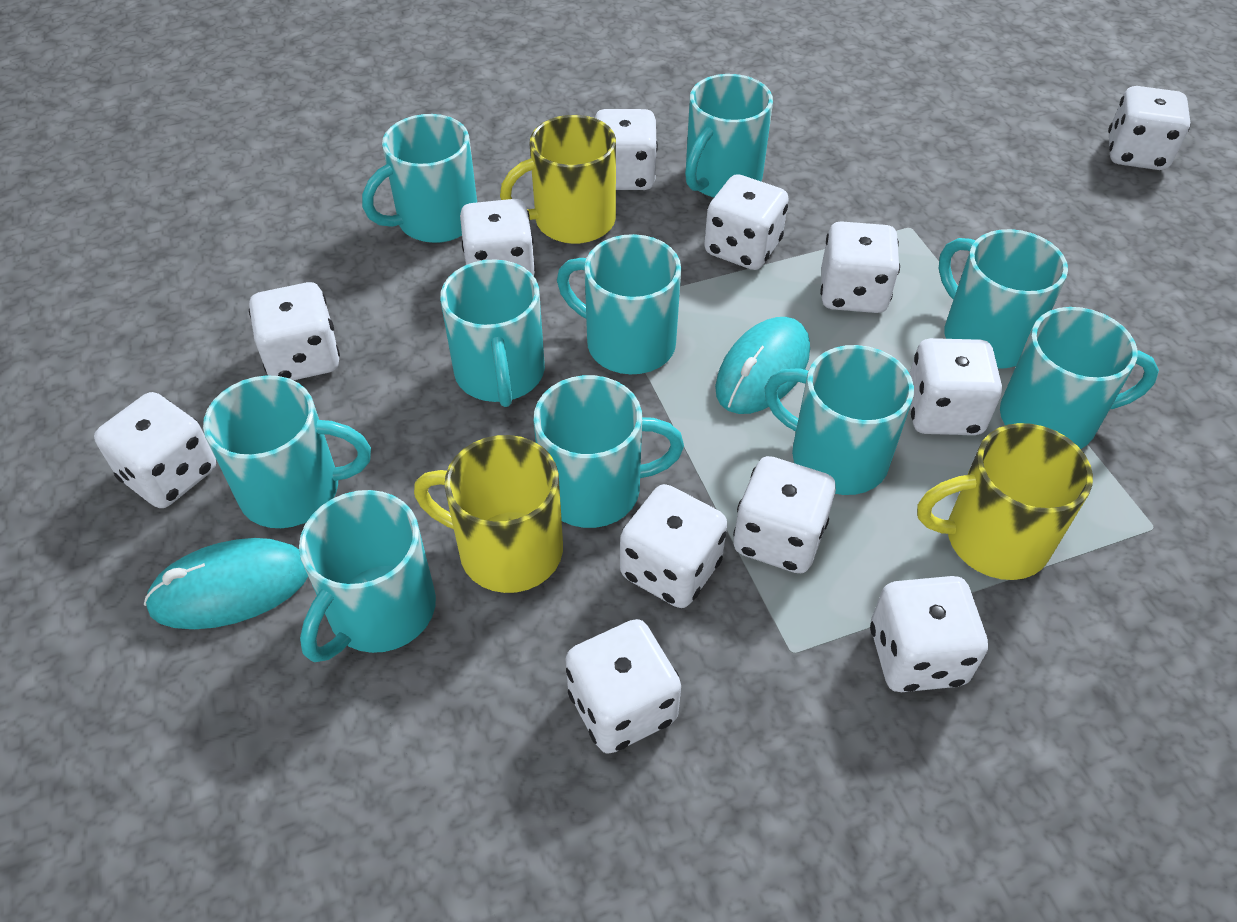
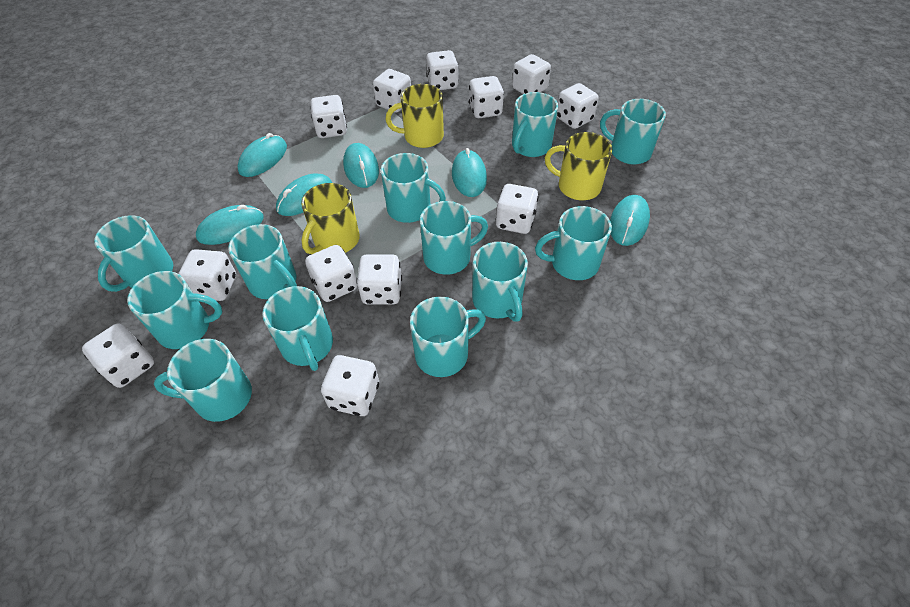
turquoise mouse: [144,538,308,629] [715,317,810,414] = 2 -> [196,205,264,245] [237,133,287,177] [276,174,332,216] [343,143,379,188] [452,148,487,197] [610,195,650,246] = 6
turquoise mug: [203,375,371,528] [299,490,436,662] [362,114,477,243] [440,259,545,407] [534,375,684,528] [557,234,681,374] [685,74,773,197] [764,345,914,495] [939,229,1068,369] [1000,307,1159,449] = 10 -> [94,215,173,292] [127,271,222,349] [154,339,252,422] [228,224,297,299] [262,286,333,371] [381,153,446,223] [410,297,486,377] [420,201,488,275] [472,242,528,322] [512,92,558,157] [535,206,612,280] [600,99,666,165] = 12

